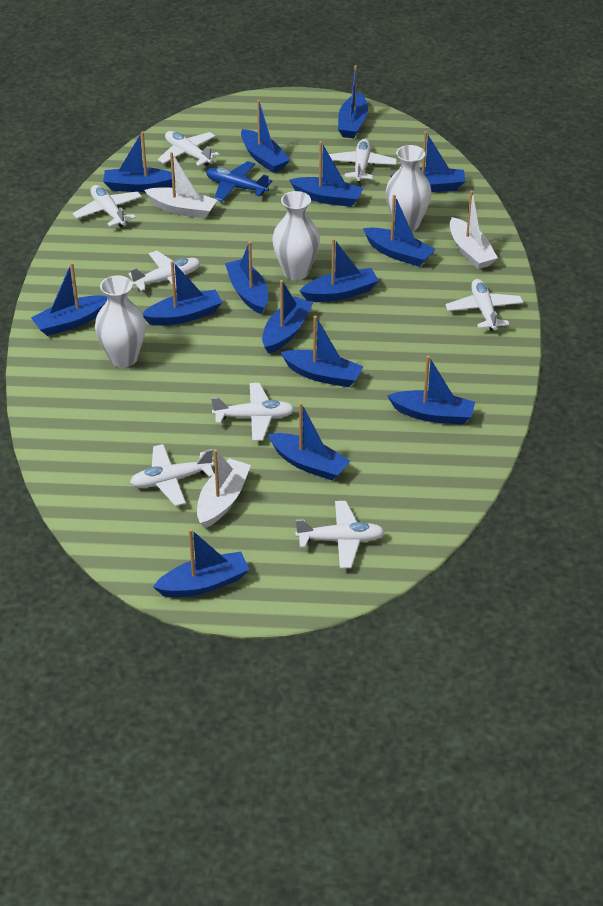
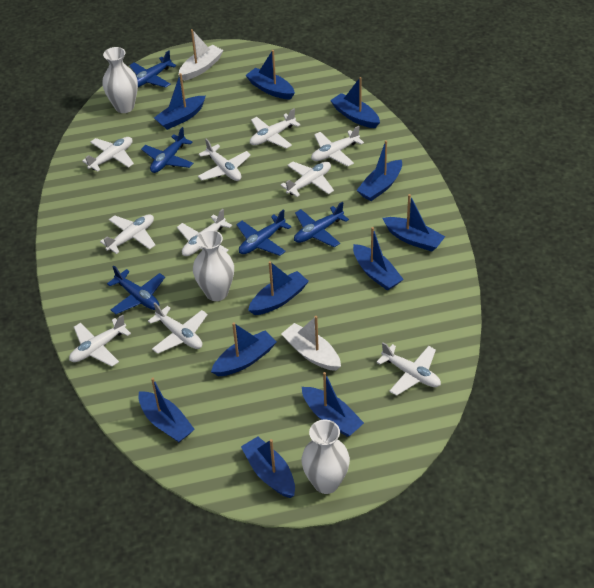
blue boat: [31,262,108,336] [103,131,175,192] [142,261,223,326] [153,529,250,597] [225,241,268,315] [241,100,290,173] [262,280,313,354] [268,402,350,481] [280,316,363,387] [289,141,363,207] [300,238,379,302] [338,65,368,138] [363,195,435,266] [387,356,475,425] [391,131,465,192] = 15 -> [139,378,195,442] [154,73,206,130] [211,322,276,376] [241,437,295,498] [245,50,295,99] [248,261,309,315] [302,372,364,437] [330,77,380,128] [353,227,404,291] [356,140,402,201] [383,194,445,251] = 11
blue plane: [206,161,272,201] = 1 -> [107,265,165,314] [129,50,176,88] [141,127,194,173] [236,209,291,256] [294,202,349,247] = 5
white boat: [144,152,217,219] [197,449,251,528] [450,191,498,269] = 3 -> [179,29,223,81] [281,316,341,371] = 2
white plane: [73,185,142,227] [128,251,200,291] [130,444,214,506] [158,131,220,166] [211,383,295,441] [295,501,385,568] [329,139,397,183] [445,279,523,331] = 8 -> [69,314,131,366] [82,137,134,172] [100,214,155,254] [148,302,208,354] [177,209,232,256] [198,138,251,181] [250,108,300,149] [281,161,334,197] [311,126,364,166] [376,342,441,396] = 10

